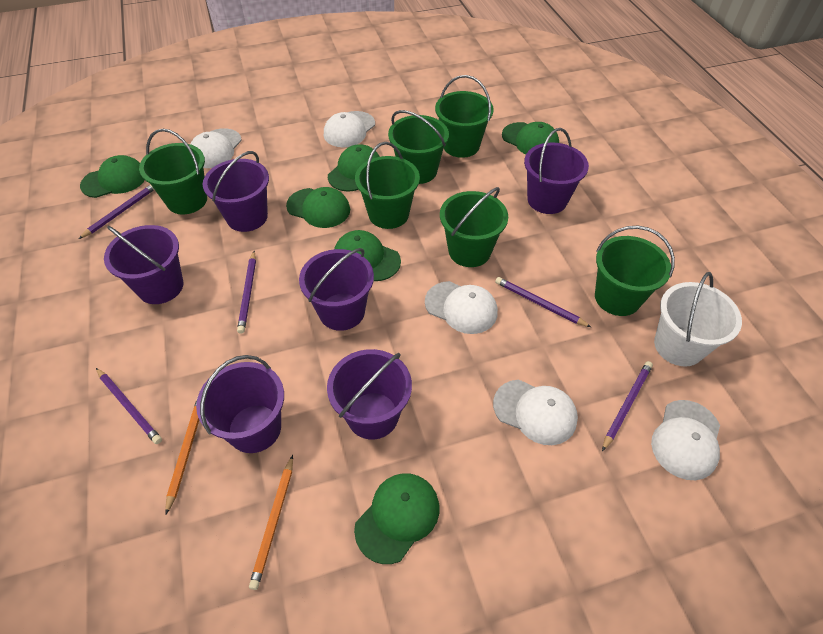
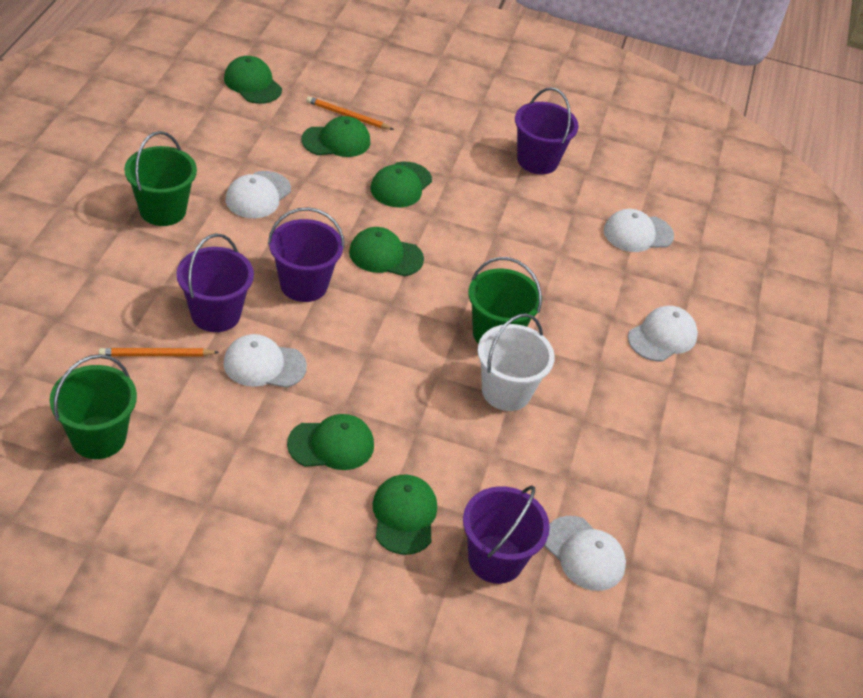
green bucket: [139,129,207,215] [355,142,420,229] [388,110,449,184] [435,75,494,158] [440,187,508,267] [595,226,675,316] = 6 -> [50,354,137,459] [124,131,197,226] [468,257,542,344] = 3
purple bucket: [104,225,183,304] [196,355,284,453] [203,151,269,232] [299,248,374,331] [327,349,412,439] [524,128,589,214] = 6 -> [176,233,254,332] [268,207,345,302] [463,485,550,584] [515,87,579,175] = 4
purple pencil: [79,185,154,239] [96,368,162,444] [237,251,256,334] [495,277,591,327] [602,361,653,451] = 5 -> none = 0

